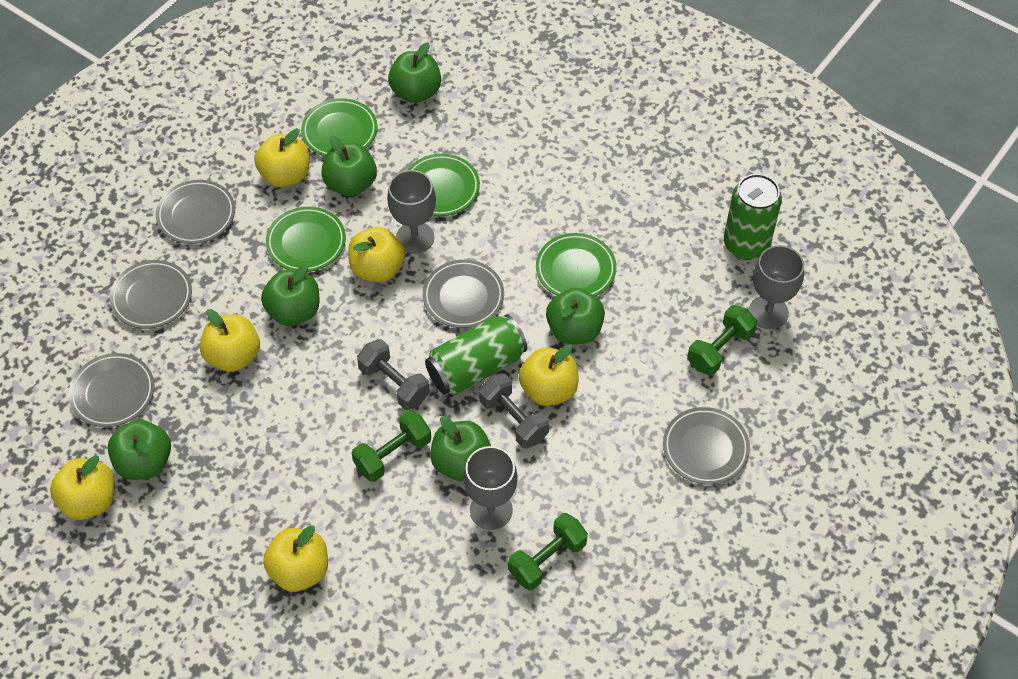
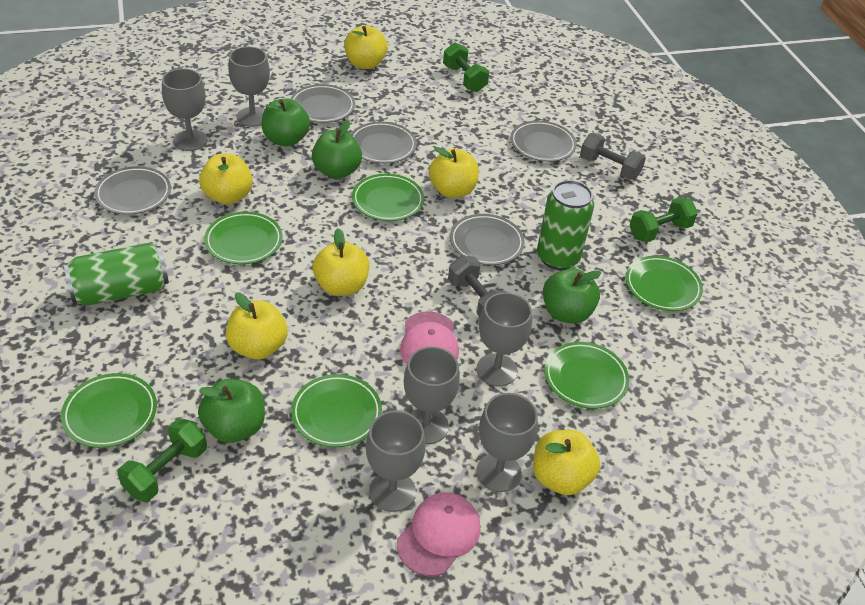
green apple: [108,419,171,480] [261,264,320,326] [321,136,377,196] [388,42,441,103] [430,416,491,481] [546,288,605,344] = 6 -> [198,379,265,443] [261,98,310,146] [312,120,362,179] [543,268,601,324] = 4
green plate: [266,207,346,272] [301,98,377,156] [407,154,480,216] [536,233,617,297] = 4 -> [61,373,157,448] [204,212,282,264] [291,374,382,447] [352,174,424,221] [544,342,629,409] [626,256,703,311] = 6
grey goblet: [387,170,436,254] [463,446,518,530] [749,245,804,329] = 3 -> [162,68,208,151] [228,46,270,127] [366,411,426,512] [404,346,460,444] [476,292,532,386] [476,393,538,492] = 6
pink cap: none = 0 -> [397,492,481,576] [400,311,459,364] = 2

